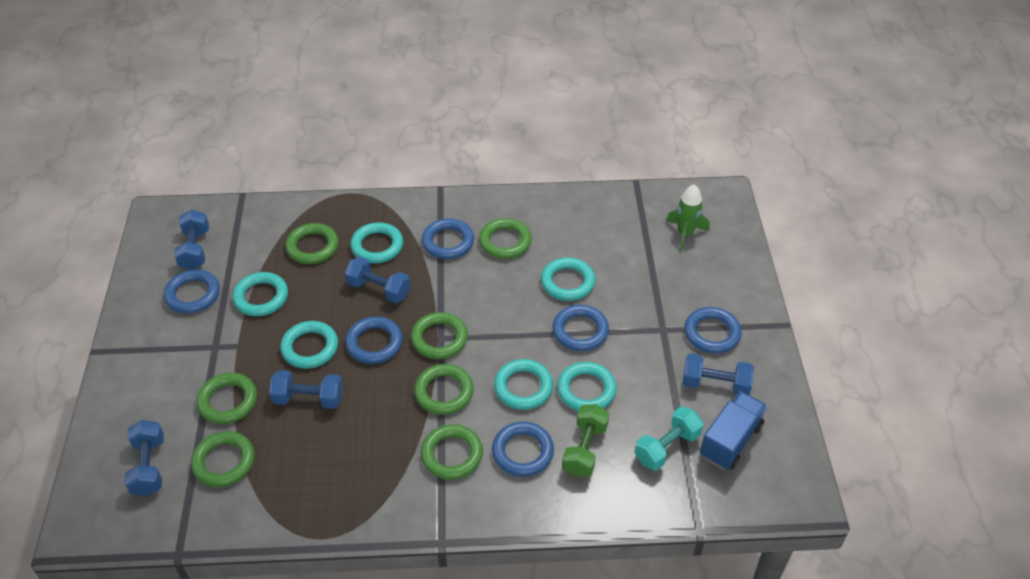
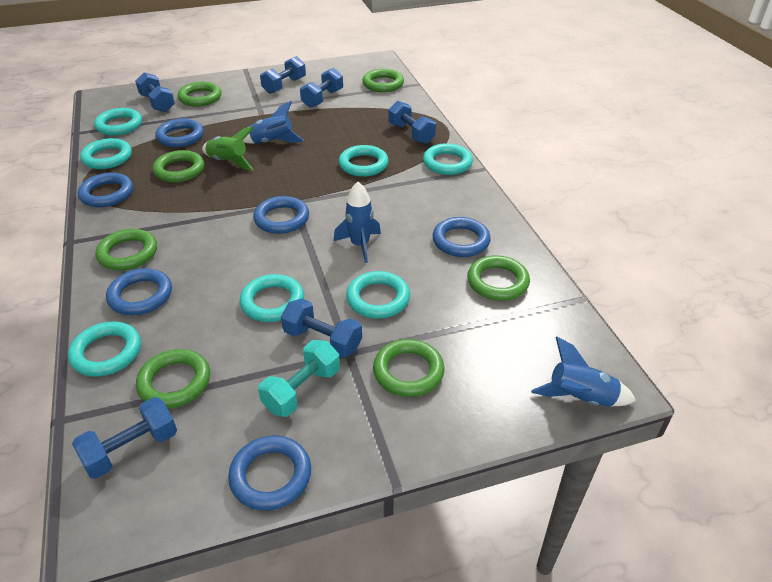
blue dumbbell: [124,420,164,496] [174,210,209,270] [269,370,343,409] [345,257,411,304] [683,353,754,395] = 5 -> [72,397,177,479] [135,72,175,112] [260,56,306,94] [281,298,362,358] [300,68,343,108] [388,101,436,144] = 6
blue rocket: none = 0 -> [243,101,304,144] [334,182,381,263] [531,337,636,407] = 3
blue truck: [700,391,767,470] = 1 -> none = 0
green dumbbell: [562,404,609,477] = 1 -> none = 0
turquoise ring: [232,272,288,316] [280,321,338,369] [350,222,403,263] [494,359,553,410] [541,257,595,301] [557,362,616,411] = 6 -> [68,322,141,377] [80,138,132,169] [94,108,142,135] [240,274,304,322] [339,145,389,177] [346,271,410,319] [423,143,473,175] = 7

